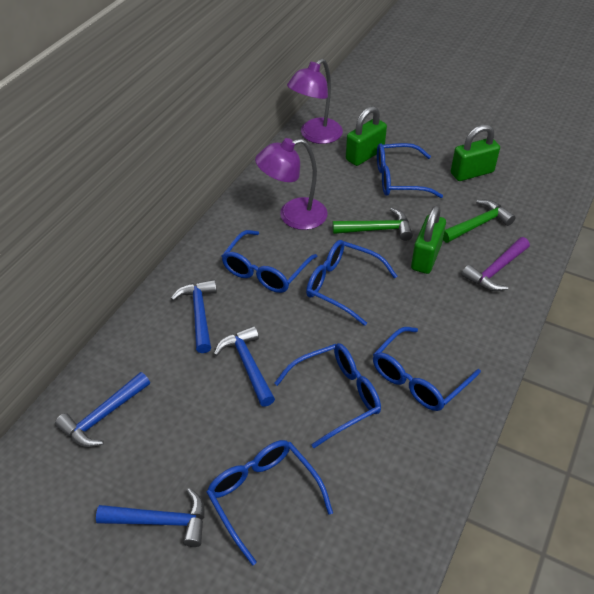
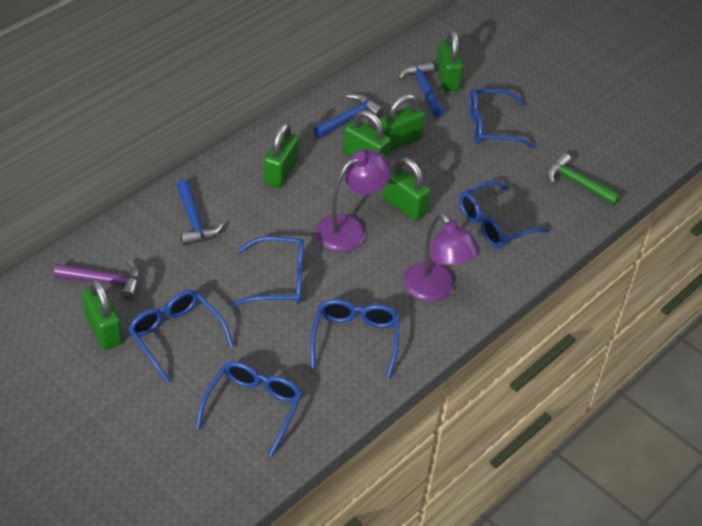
blue hammer: [55,372,150,447] [96,488,205,547] [171,280,217,353] [214,326,275,407] = 4 -> [176,180,223,246] [313,94,384,138] [398,62,444,117] = 3
green hammer: [332,207,413,241] [443,200,516,243] = 2 -> [547,153,621,205] = 1
green padlock: [346,106,387,166] [411,205,446,274] [451,124,500,181] = 3 -> [82,279,122,350] [264,123,299,188] [343,110,391,159] [380,94,425,151] [382,157,431,221] [436,30,463,91] = 6

